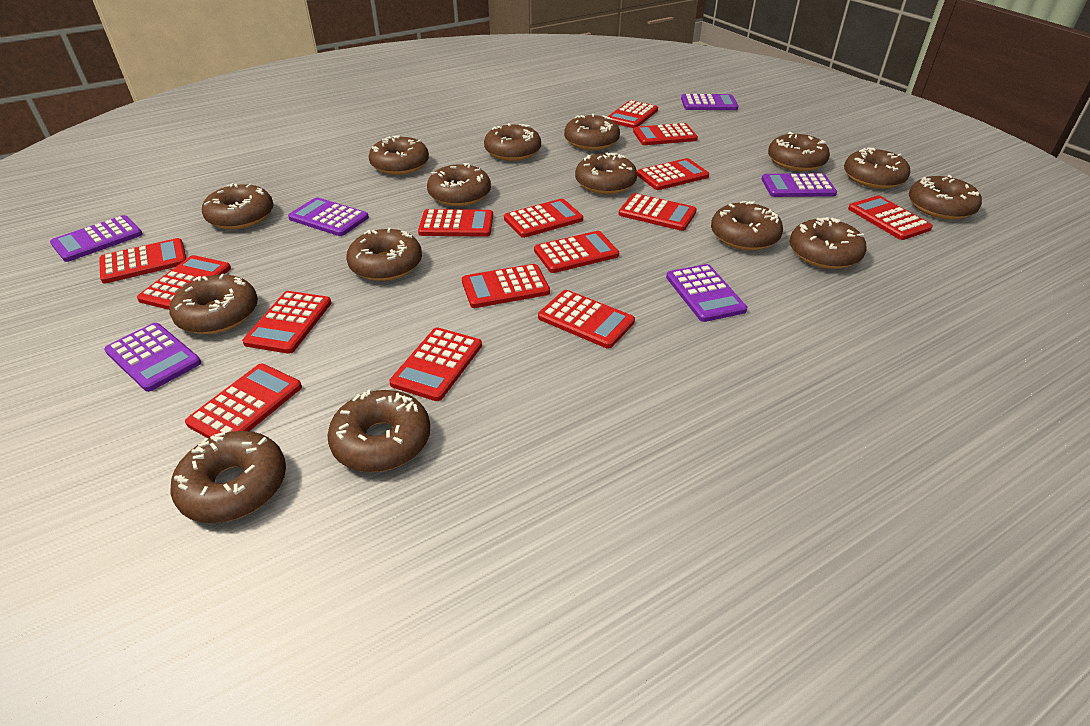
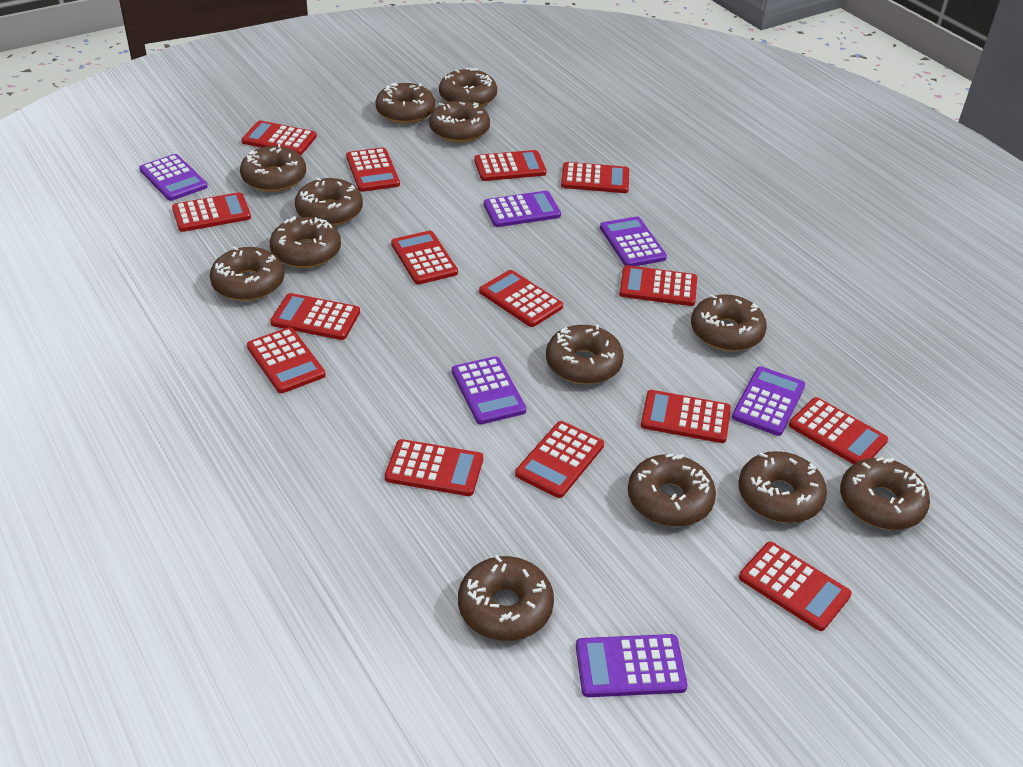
brown donut: [169,274,258,334] [170,431,286,523] [202,183,274,229] [327,389,430,472] [346,228,422,281] [369,135,429,175] [427,163,491,206] [484,123,541,161] [564,114,620,150] [575,153,637,194] [711,201,783,250] [768,132,830,171] [789,217,866,269] [844,147,910,189] [909,175,982,220] = 15 -> [210,247,284,301] [240,144,306,192] [269,216,341,268] [295,178,363,226] [376,83,435,124] [429,101,490,143] [439,68,497,107] [458,555,554,641] [546,324,624,384] [628,453,716,527] [691,294,767,351] [738,451,827,523] [840,457,930,530] = 13

